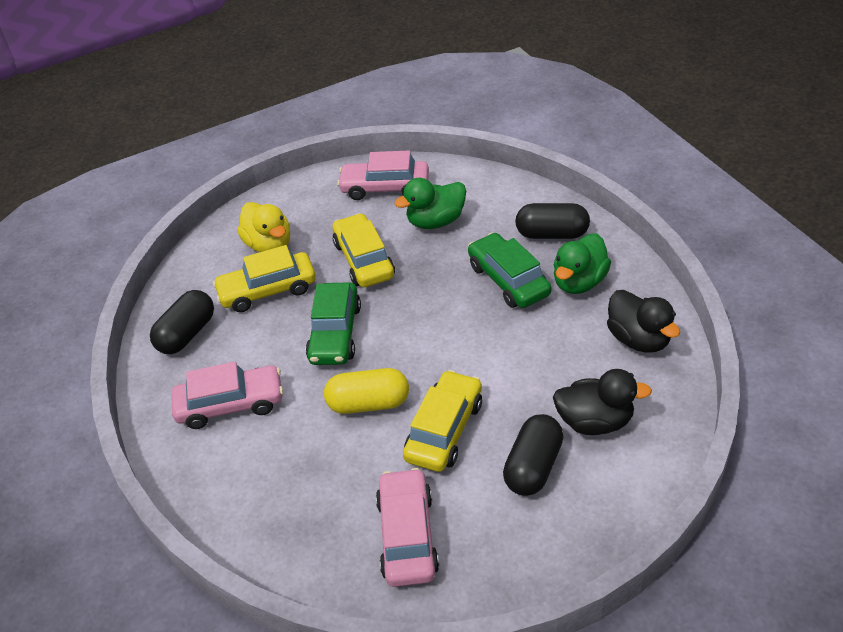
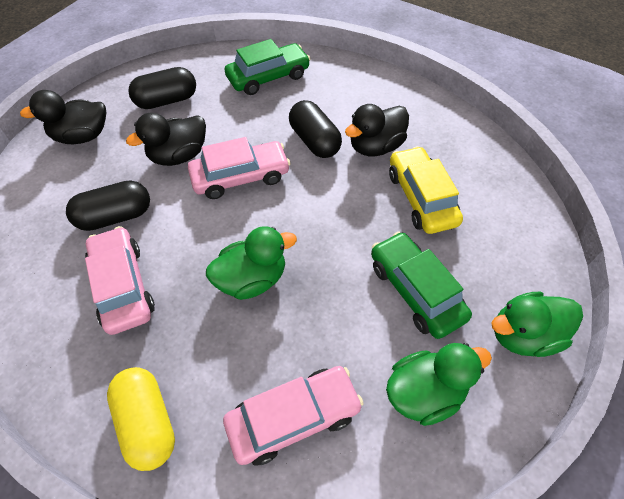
black duck: [553,369,652,435] [607,290,680,353] = 2 -> [20,90,106,144] [126,112,206,166] [345,104,409,156] = 3
green duck: [394,178,466,229] [554,233,611,294] = 2 -> [206,226,297,300] [386,343,492,426] [491,292,583,357] = 3
yellow car: [213,245,316,312] [333,213,395,287] [403,370,482,472] = 3 -> [389,146,463,234] = 1
yellow duck: [237,202,290,252] = 1 -> none = 0

